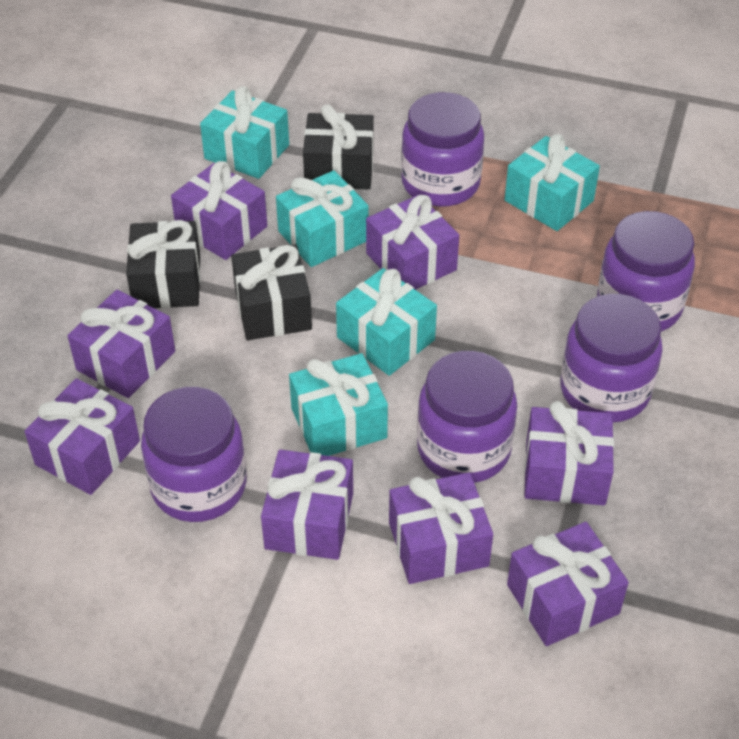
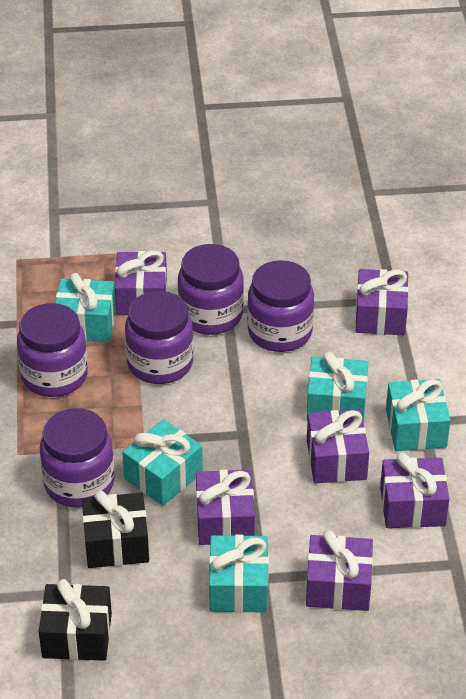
black gift: [126,220,201,308] [231,244,312,340] [303,104,374,190] = 3 -> [39,579,112,661] [82,490,149,568] = 2
purple gift: [24,378,140,495] [68,290,175,398] [171,161,267,260] [261,449,353,560] [366,195,459,290] [389,472,493,584] [507,522,629,646] [524,401,614,505] = 8 -> [115,250,167,315] [196,469,255,545] [306,530,373,611] [307,410,369,483] [355,269,409,335] [380,453,449,528] = 6

